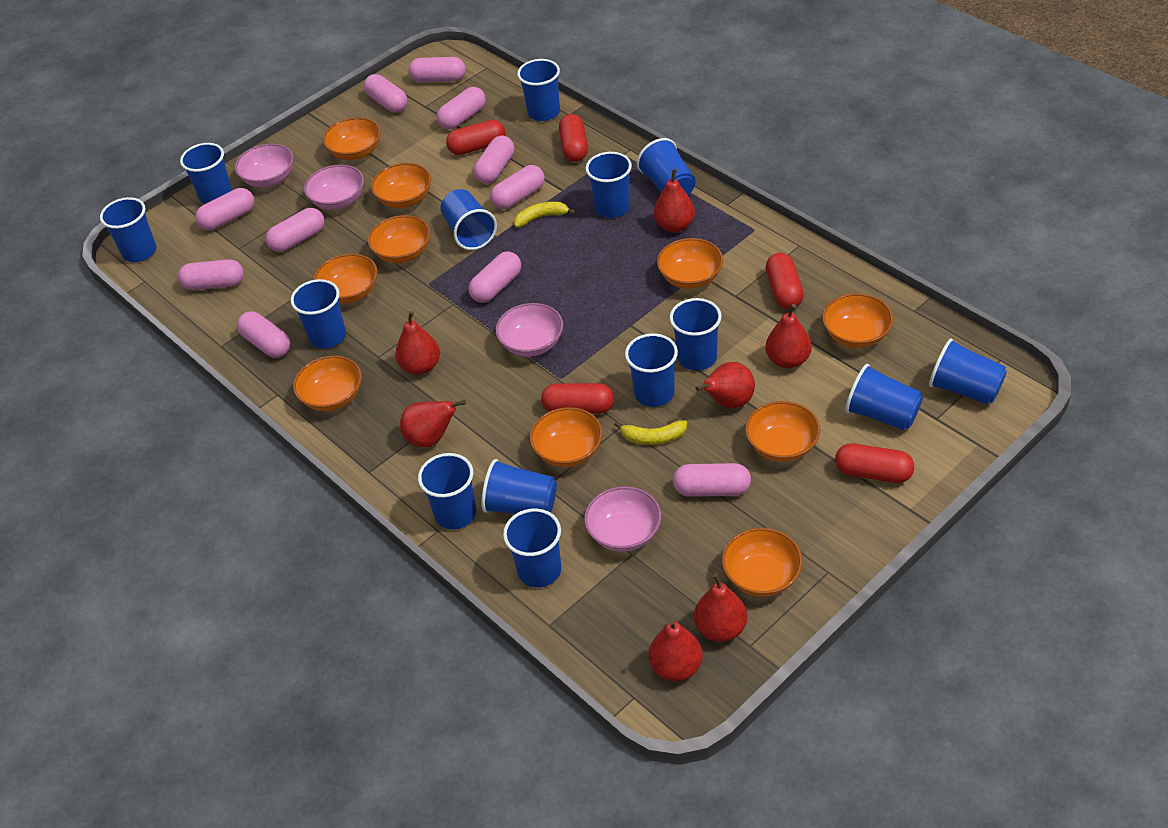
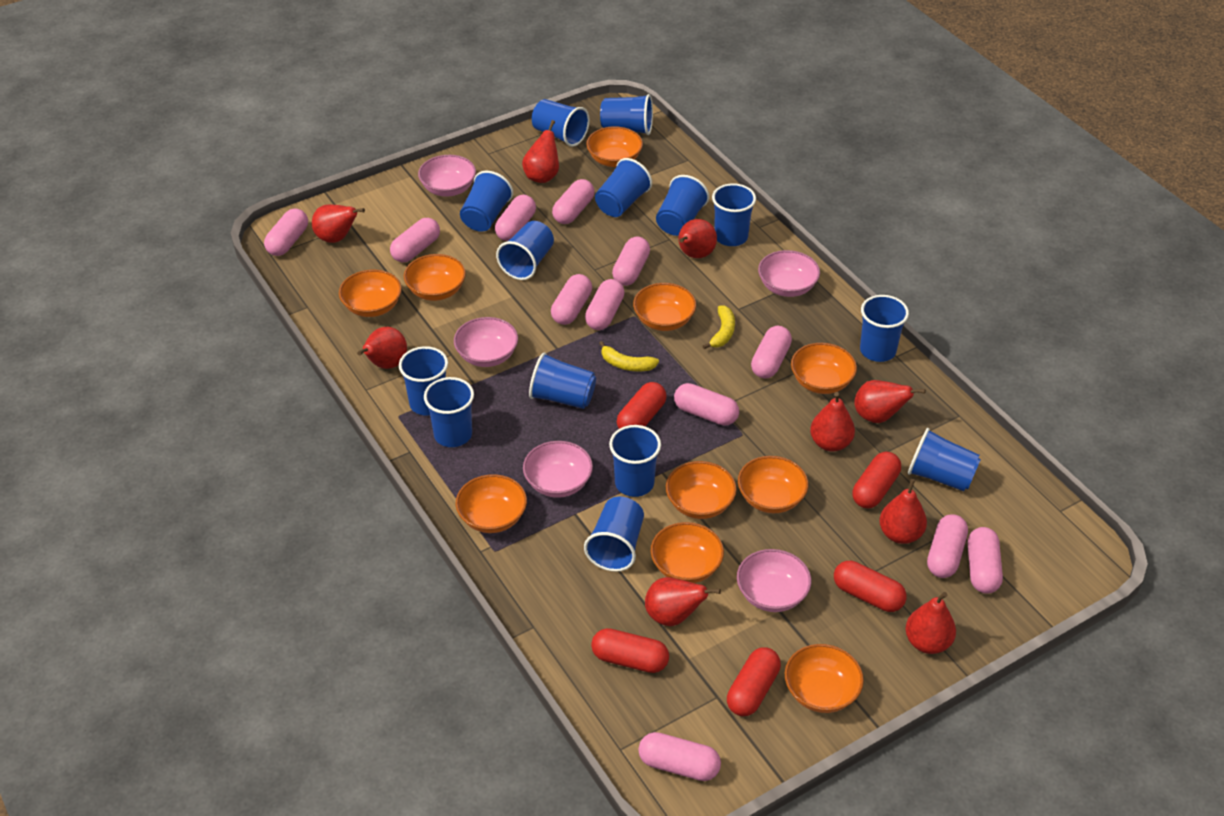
pink bowl: [235,144,294,187] [304,165,364,210] [495,303,563,357] [584,486,661,552] = 4 -> [418,155,476,197] [454,317,518,367] [523,441,593,498] [737,549,811,612] [758,250,820,297] = 5
pink capsule: [178,259,244,290] [195,188,254,230] [237,311,290,358] [266,208,325,252] [364,74,408,113] [409,57,466,82] [437,87,486,129] [469,251,521,303] [474,136,514,184] [490,165,545,209] [673,463,751,497] = 11 -> [264,208,308,256] [390,218,440,262] [495,195,536,241] [551,274,592,325] [552,179,595,224] [585,279,625,330] [612,236,650,286] [638,732,721,781] [674,383,739,426] [751,326,792,378] [927,514,968,578] [968,527,1003,594] = 12
red pear: [395,311,440,375] [400,400,466,447] [649,619,703,681] [654,169,695,232] [694,573,747,642] [696,362,755,408] [766,304,812,369] = 7 -> [312,204,365,243] [357,327,407,369] [522,120,559,183] [645,577,721,626] [678,219,717,258] [810,392,855,452] [854,380,926,423] [879,479,927,544] [905,592,956,654] = 9

